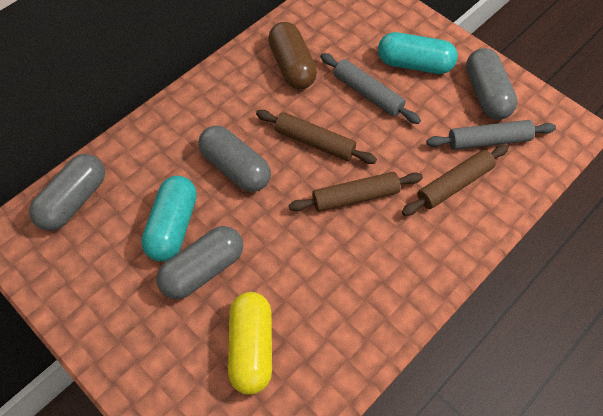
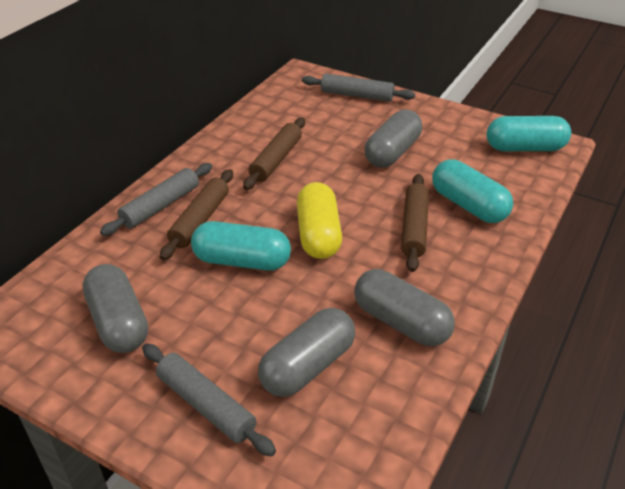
brown capsule: [268,22,317,89] = 1 -> none = 0
grey rolling pin: [320,53,421,124] [426,120,556,150] = 2 -> [100,163,212,236] [142,344,276,457] [302,73,415,102] = 3
turquoise capsule: [141,176,197,261] [378,32,458,74] = 2 -> [191,221,291,271] [432,159,513,223] [487,116,571,151] = 3

